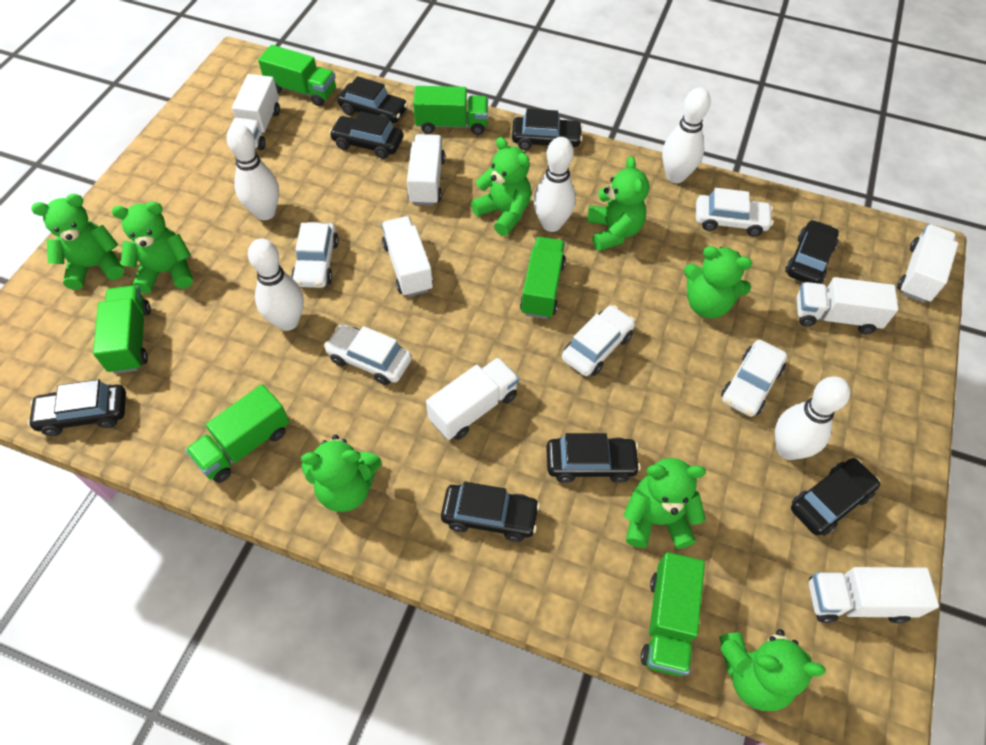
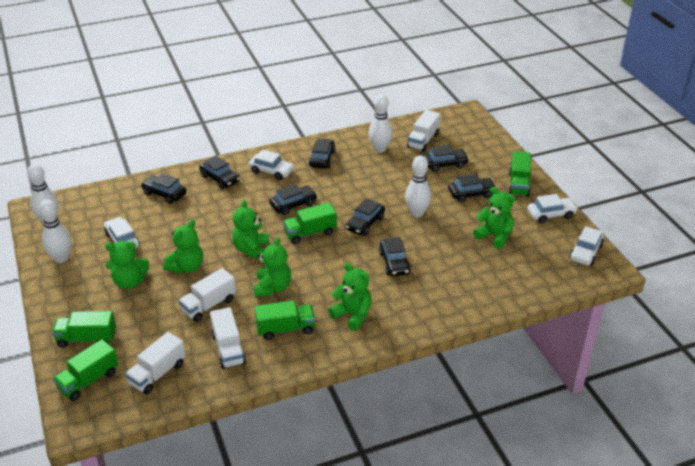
green teddy bear: [31,194,124,290] [112,202,193,294] [301,435,381,512] [471,137,531,236] [587,156,649,251] [624,458,706,549] [684,246,752,318] [719,629,826,711] = 8 -> [105,241,149,289] [163,220,203,274] [232,200,269,259] [253,237,291,297] [329,263,372,331] [473,187,515,249] = 6
green truck: [93,285,151,374] [185,384,290,483] [258,45,336,106] [413,86,488,135] [520,237,566,319] [641,552,705,676] = 6 -> [52,311,116,348] [53,339,118,401] [255,300,315,340] [283,203,337,244] [509,151,531,197] = 5
white bowling pin: [227,124,279,220] [248,238,304,331] [533,137,576,232] [662,88,711,183] [775,376,850,460] = 5 -> [27,164,59,224] [39,200,71,263] [369,94,393,153] [405,155,431,217] = 4
white car: [291,222,339,288] [324,324,412,385] [562,305,635,376] [696,188,773,236] [721,340,787,417] = 5 -> [104,217,140,248] [249,149,295,180] [528,194,578,223] [569,226,604,266] = 4
white truck: [230,74,280,150] [382,216,433,297] [407,134,445,206] [426,357,519,440] [797,277,898,334] [809,567,939,623] [897,224,959,303] = 7 -> [125,332,186,395] [178,268,236,322] [210,307,246,369] [407,110,440,152] = 4

